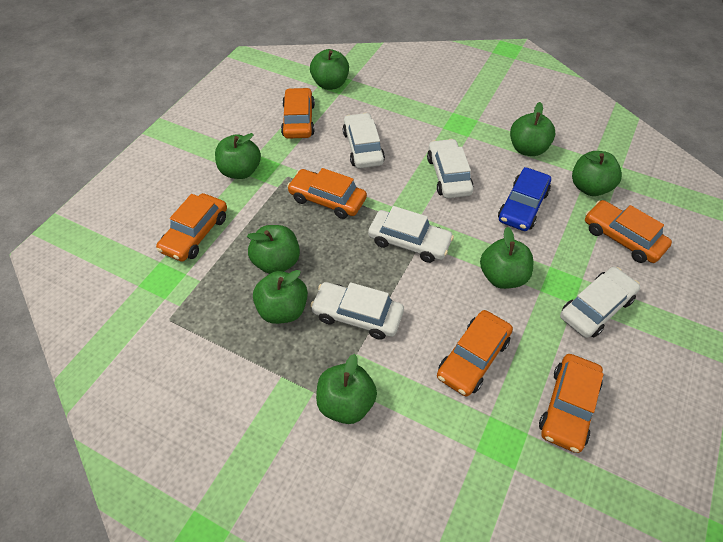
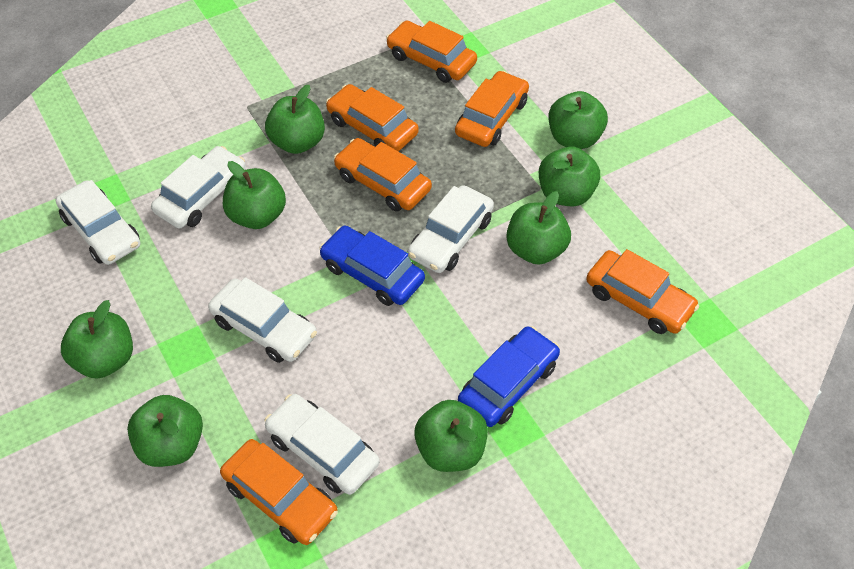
blue car: [498,167,551,231] = 1 -> [319,226,425,306] [458,326,560,427] = 2

